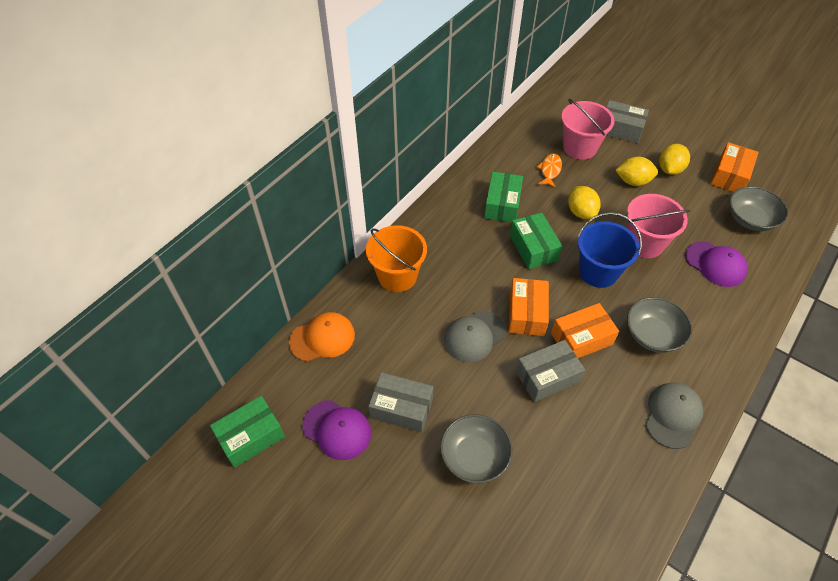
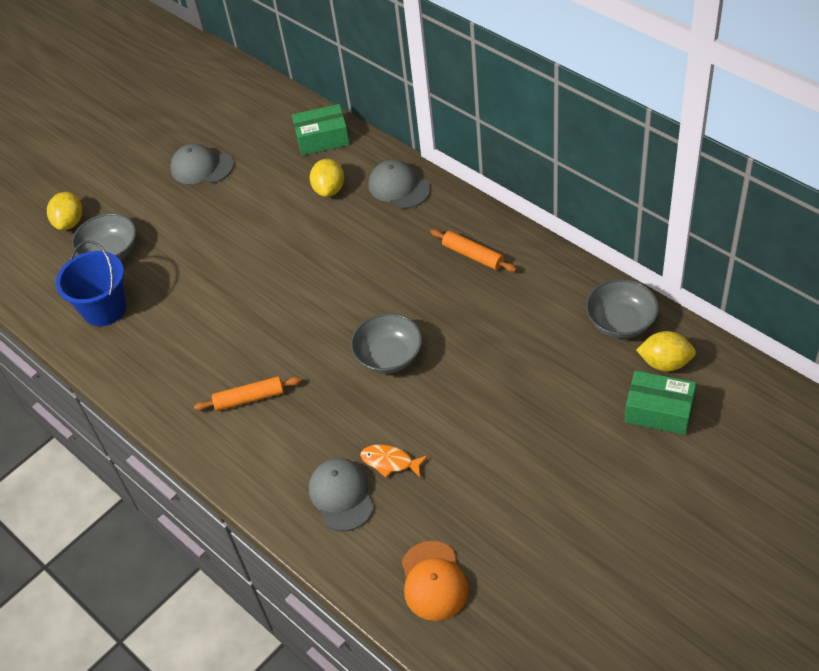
green box: [210,396,285,468] [484,172,523,223] [510,213,562,269] = 3 -> [292,104,350,156] [624,371,696,435] = 2
grey box: [368,372,433,433] [516,340,585,402] [606,100,649,143] = 3 -> none = 0
grey cap: [444,310,506,362] [646,382,703,449] = 2 -> [170,143,234,184] [309,458,374,531] [368,160,430,208] = 3
orange box: [509,278,549,336] [551,303,619,358] [711,142,759,192] = 3 -> none = 0
orange bucket: [366,225,427,292] = 1 -> none = 0
orange rolling pin: none = 0 -> [194,376,301,411] [430,229,517,272] = 2
pink bucket: [561,99,614,160] [627,194,690,258] = 2 -> none = 0
purple cap: [302,400,371,460] [685,241,747,287] = 2 -> none = 0

